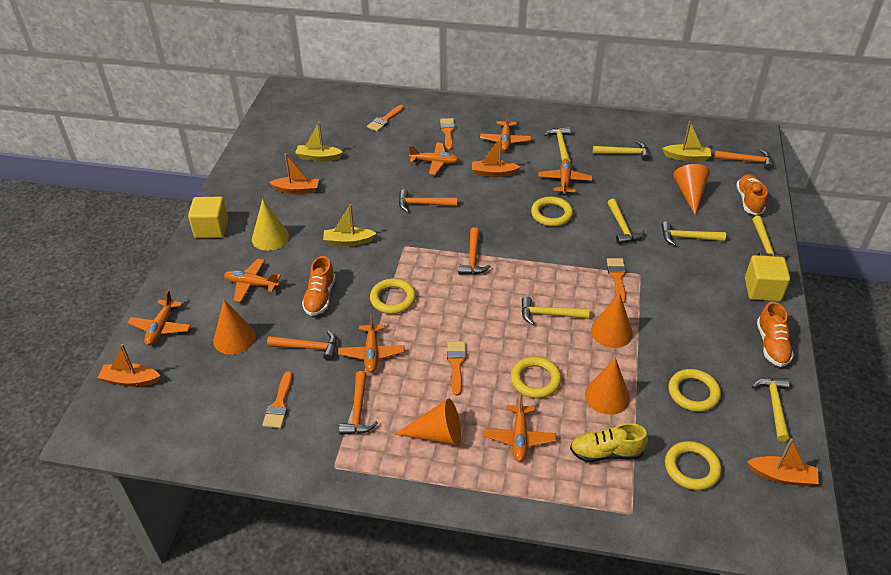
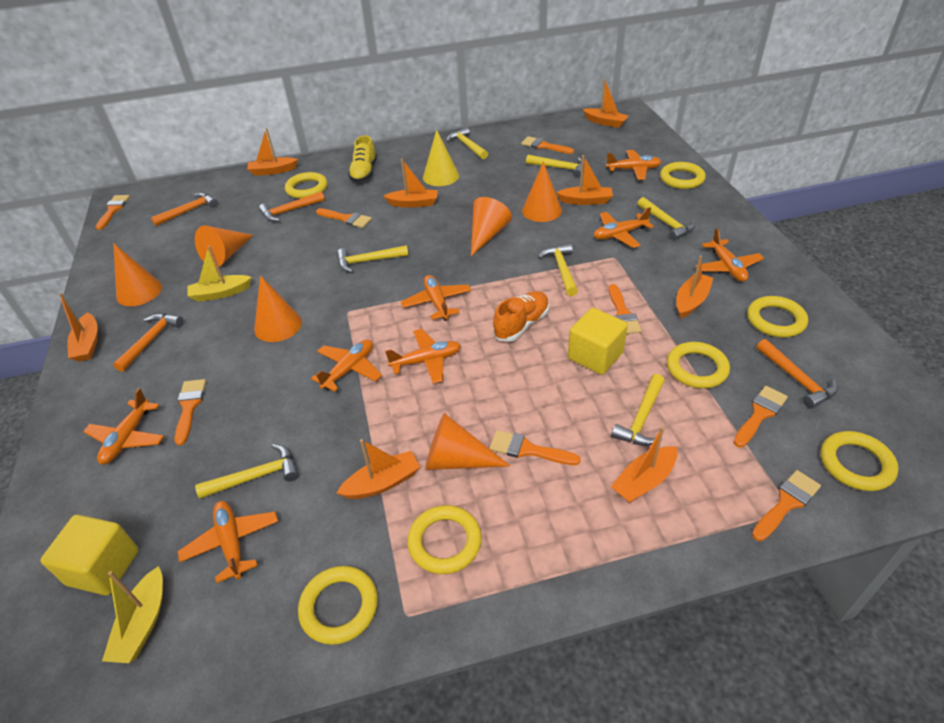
orange boat: [97,344,161,387] [269,153,319,194] [472,137,520,177] [747,439,819,486] = 4 -> [59,293,98,362] [247,128,298,176] [337,439,420,499] [383,159,438,208] [556,155,613,205] [583,79,629,128] [611,427,677,503] [676,256,713,319] = 8
orange brush: [262,371,292,428] [367,105,404,132] [440,118,455,150] [447,341,466,396] [607,258,626,304] = 5 -> [96,195,130,230] [174,379,206,446] [316,208,372,228] [489,430,581,465] [521,136,574,154] [609,284,642,334] [733,386,788,447] [752,470,821,541] = 8
orange cone: [213,300,256,355] [395,399,461,445] [585,357,630,415] [591,293,633,348] [673,164,710,216] = 5 -> [113,243,162,306] [195,225,253,268] [254,275,302,342] [425,413,510,470] [471,197,512,256] [522,161,562,222] = 6
orange hammer: [267,330,337,361] [339,371,378,435] [399,189,457,212] [458,227,491,274] [714,149,774,170] = 5 -> [113,313,184,372] [151,192,218,226] [259,192,325,222] [757,339,838,409] = 4
orange plane: [128,290,191,346] [224,259,281,302] [338,314,404,373] [409,142,459,175] [480,112,531,151] [484,395,556,462] [538,160,592,195] = 7 -> [83,388,164,464] [177,501,278,583] [311,339,382,392] [385,329,461,384] [401,275,471,321] [594,207,654,248] [606,150,661,180] [695,228,764,282] = 8
orange shoe: [302,256,335,316] [736,174,768,215] [757,302,794,367] = 3 -> [493,291,549,342] = 1
yellow boat: [295,122,343,161] [323,204,377,246] [662,121,711,161] = 3 -> [102,566,163,663] [187,245,252,302] = 2
yellow ring: [370,279,416,314] [511,357,561,398] [531,197,573,227] [665,441,721,490] [668,369,721,412] = 5 -> [285,172,328,199] [298,566,378,645] [407,505,482,574] [660,162,706,189] [667,342,730,389] [747,296,808,337] [821,431,899,491] = 7

